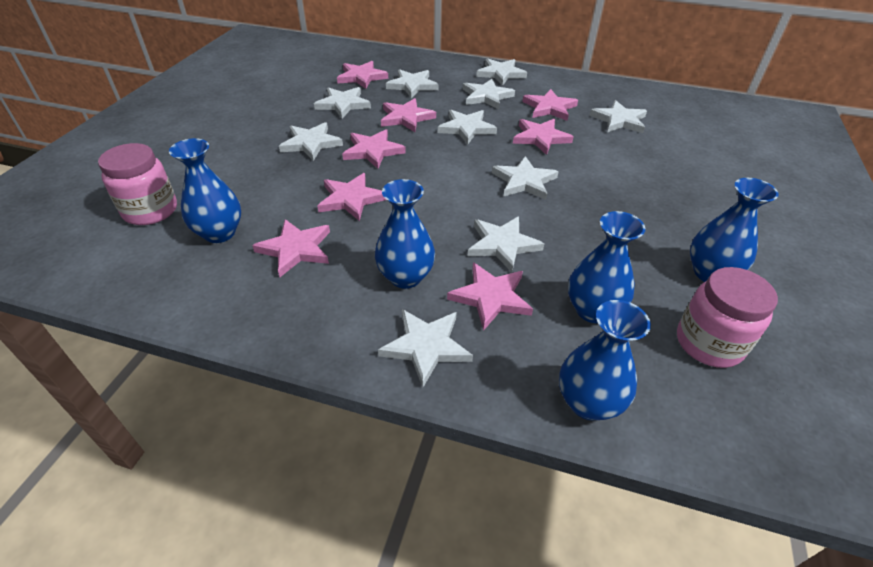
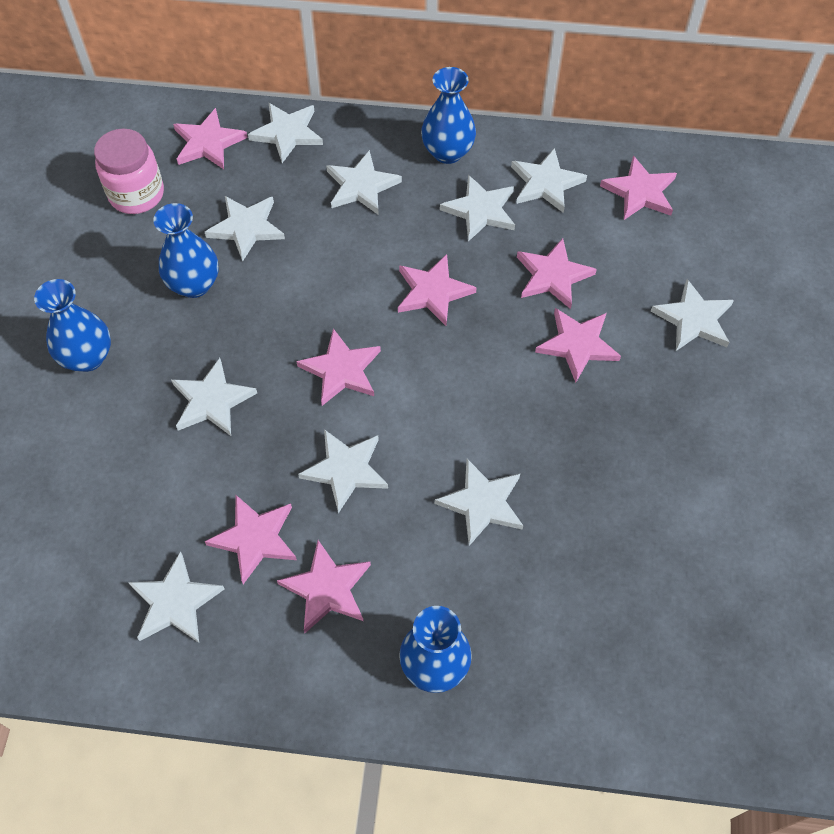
blue vase: [169,138,241,243] [375,179,435,289] [559,300,651,420] [568,211,646,323] [690,178,779,282] = 5 -> [34,279,111,372] [153,203,218,298] [399,606,472,693] [421,67,476,164] = 4
pink jar: [98,143,177,225] [677,267,778,368] = 2 -> [94,129,164,214] = 1

